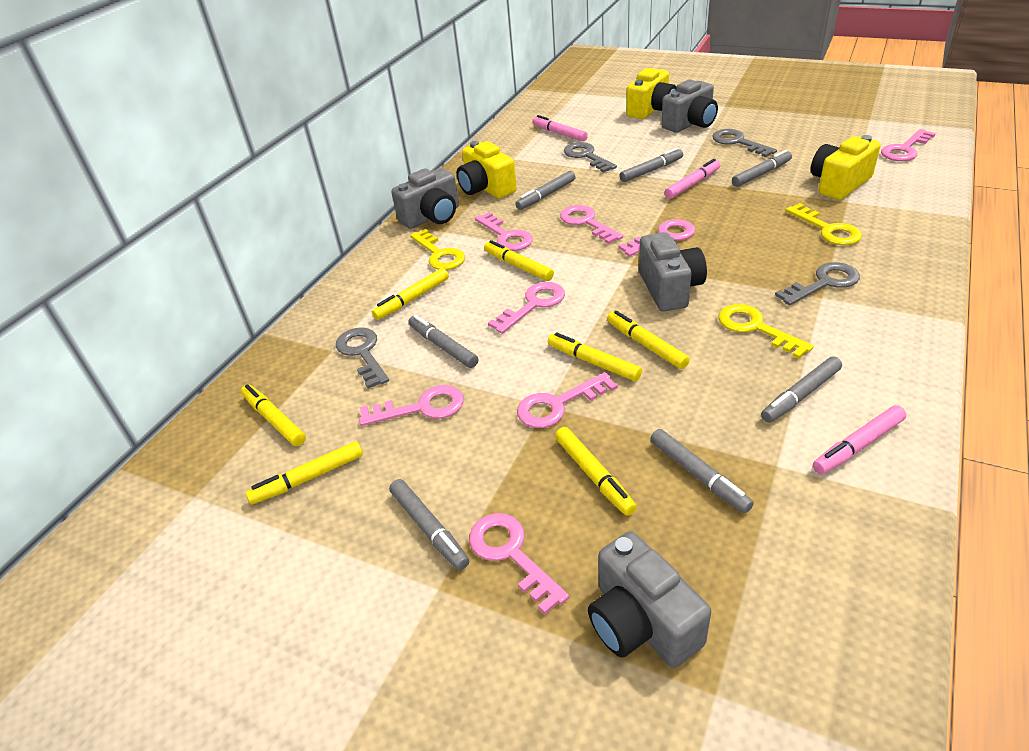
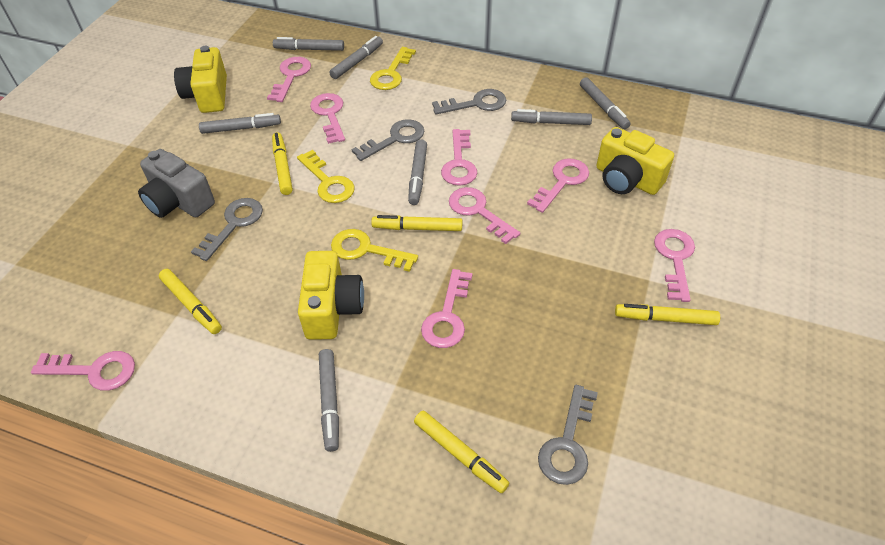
grey camera: [391,168,459,229] [588,531,711,668] [639,232,707,312] [661,79,718,133] = 4 -> [138,149,215,218] = 1
pink marker: [532,115,588,142] [665,159,721,199] [813,405,906,474] = 3 -> none = 0
yellow marker: [241,384,306,446] [246,441,363,505] [372,268,449,320] [484,240,554,281] [548,333,642,381] [555,427,637,516] [607,311,690,369] = 7 -> [159,269,222,334] [272,133,293,195] [371,215,463,231] [414,411,509,493] [615,304,720,325] = 5

